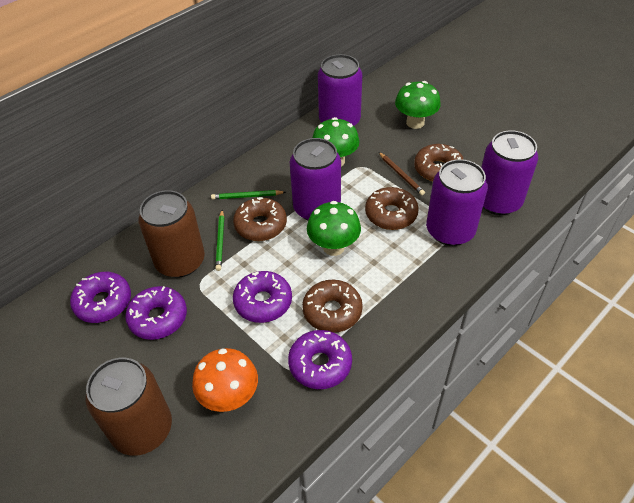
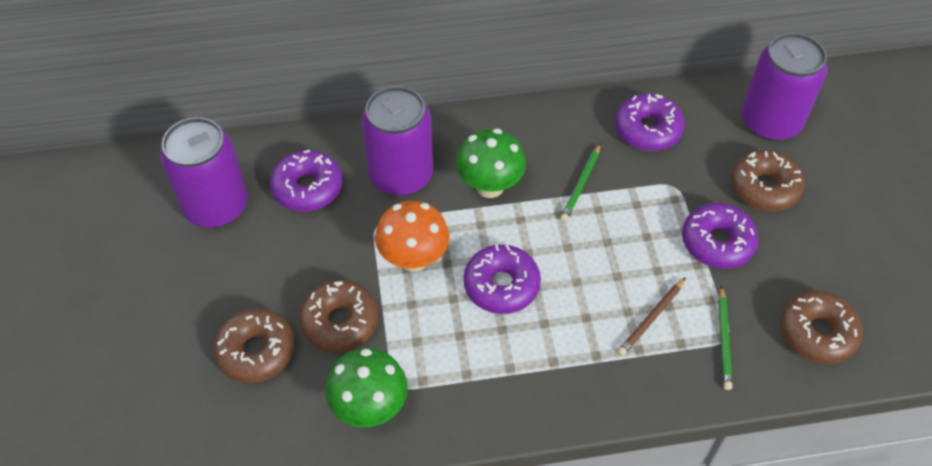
brown can: [86,358,172,456] [138,190,205,278] = 2 -> none = 0
green mushroom: [307,201,361,256] [313,117,359,166] [395,81,441,129] = 3 -> [325,348,408,428] [456,129,526,198] = 2
purple can: [290,138,341,220] [318,54,362,126] [426,159,488,246] [481,130,538,215] = 4 -> [160,117,248,228] [361,86,433,196] [742,33,827,141] = 3

